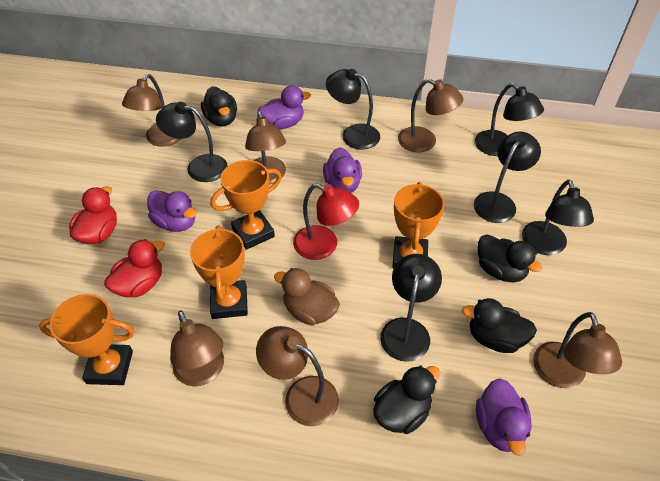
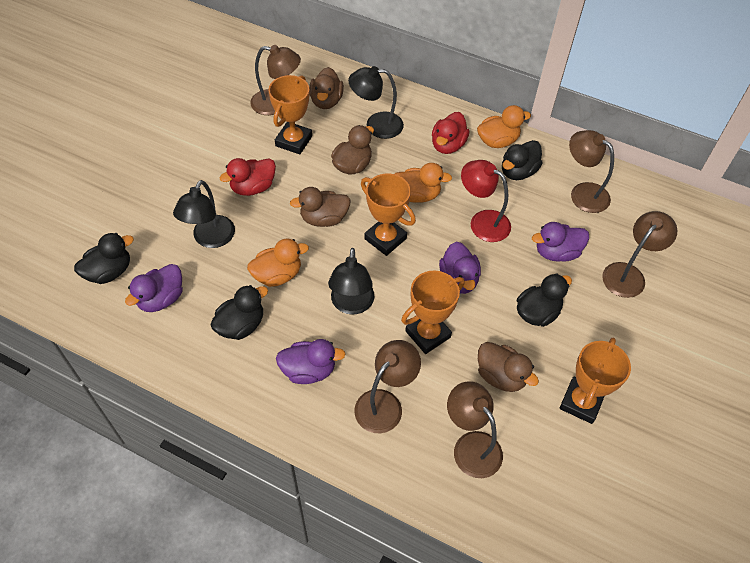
black lamp: [156,102,227,182] [326,69,380,150] [380,254,442,362] [474,131,541,223] [475,83,544,156] [522,180,594,255] = 6 -> [173,180,235,248] [328,248,374,315] [348,66,404,139] = 3
brown duck: [274,268,340,326] = 1 -> [290,187,351,227] [309,67,344,109] [331,125,374,174] [478,342,539,392] = 4
brown lamp: [122,74,181,147] [170,310,224,386] [245,111,286,185] [256,326,339,426] [398,79,464,152] [533,312,622,388] = 6 -> [250,45,301,115] [354,340,421,433] [447,381,503,478] [569,130,614,213] [602,211,677,298] = 5
orange duck: none = 0 -> [247,238,309,287] [395,163,452,203] [477,105,531,148] = 3

